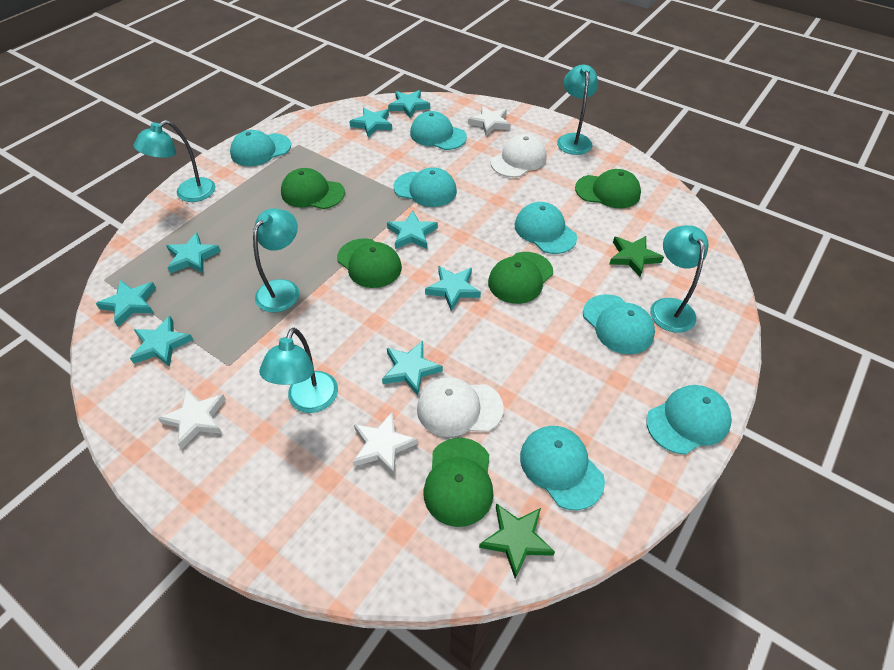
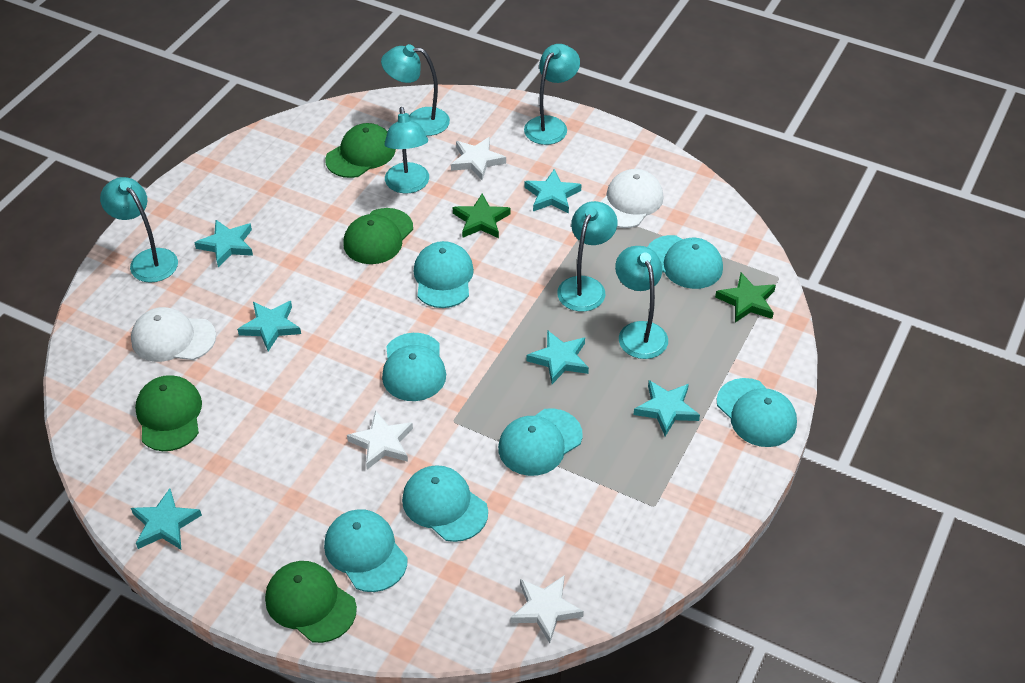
green cap: [281,168,345,209] [337,238,402,288] [423,438,494,527] [488,252,553,304] [575,169,641,208] = 5 -> [135,375,202,451] [265,561,357,643] [325,123,396,178] [343,208,413,264] = 4
turquoise lamp: [133,120,216,202] [253,209,299,313] [259,328,338,413] [557,65,598,155] [650,225,709,332] = 5 -> [100,177,178,283] [381,44,450,136] [385,107,429,194] [524,44,580,145] [557,201,617,312] [615,246,668,359] = 6
turquoise star: [96,280,156,327] [130,316,193,367] [166,233,221,273] [349,107,392,137] [382,341,443,396] [387,211,438,249] [388,90,430,118] [425,266,481,311] = 8 -> [131,488,202,549] [194,220,253,267] [237,301,301,352] [525,169,582,213] [527,330,589,384] [633,380,700,436] = 6

